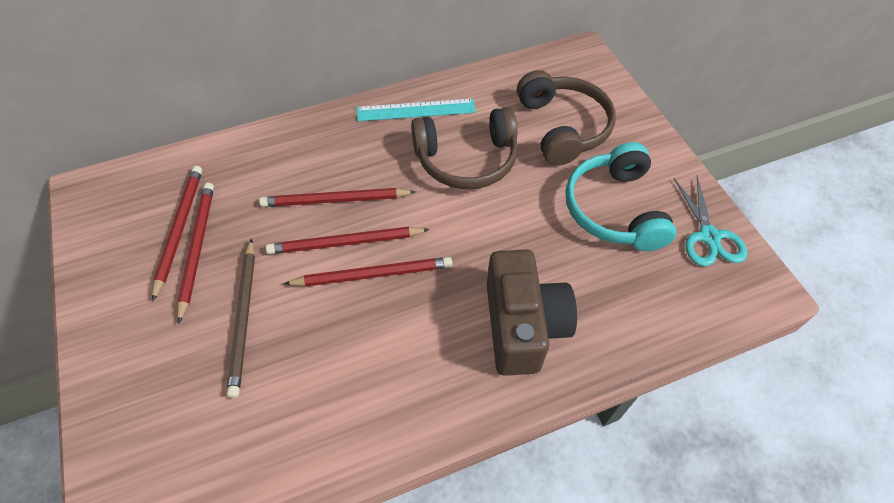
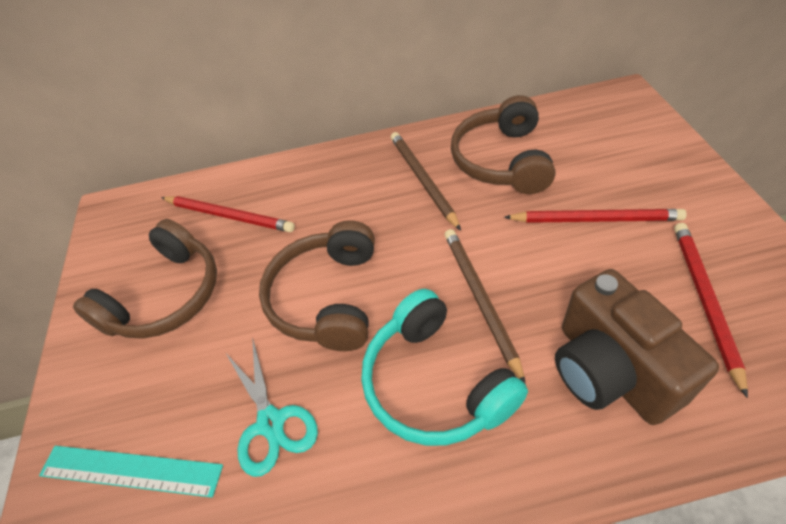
brown headphones: [411,107,518,189] [517,70,616,166] = 2 -> [73,219,217,339] [259,220,375,351] [451,95,555,194] = 3
brown pencil: [227,238,255,398] = 1 -> [391,132,461,231] [445,229,526,385] = 2
red pencil: [152,166,202,302] [177,183,214,324] [259,188,416,207] [266,227,430,254] [283,257,452,287] = 5 -> [161,196,295,232] [504,209,687,223] [674,223,748,398] = 3

